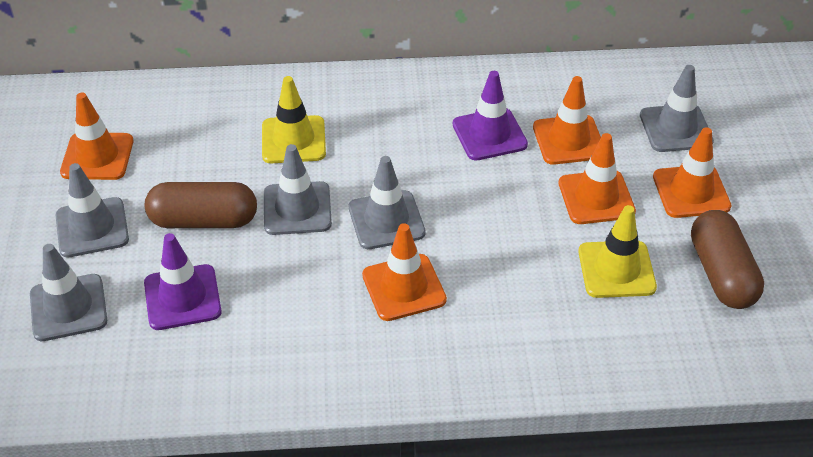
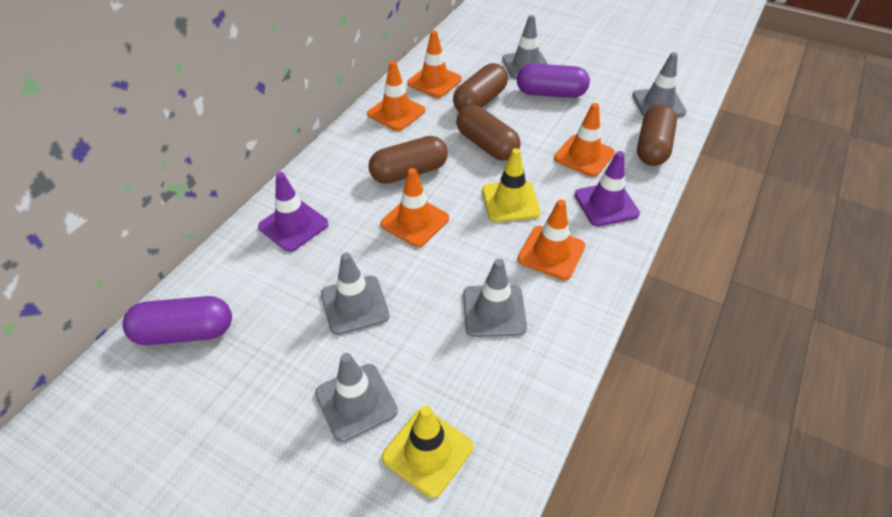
brown capsule: [145,182,257,228] [691,210,764,309] = 2 -> [368,136,448,184] [453,63,508,112] [456,105,520,161] [637,104,677,166] = 4
purple capsule: none = 0 -> [122,296,232,345] [517,64,590,98] = 2

